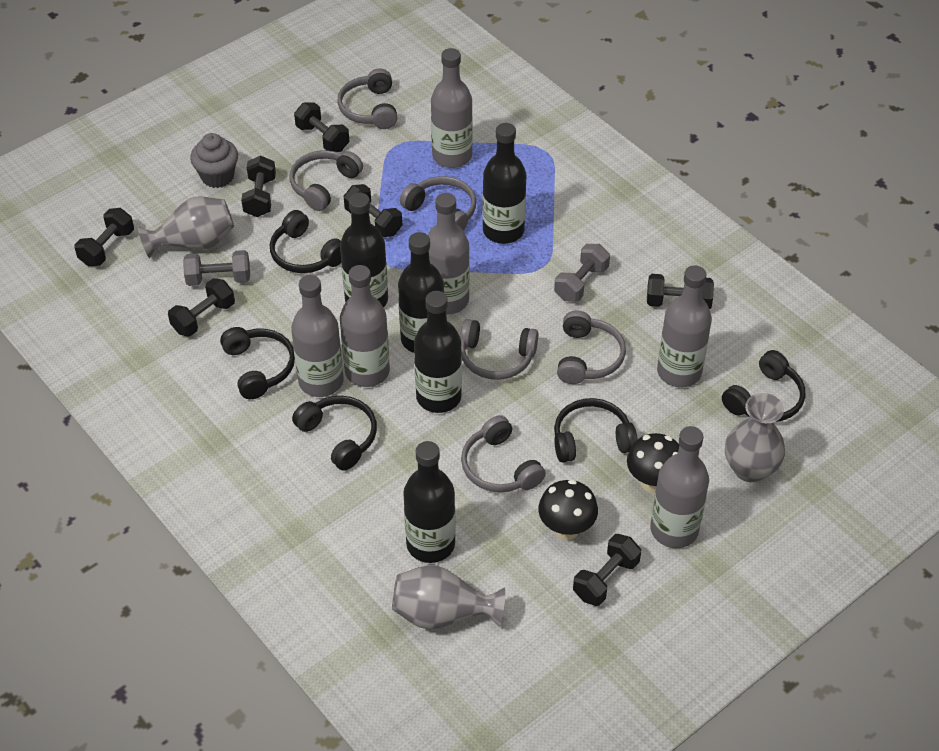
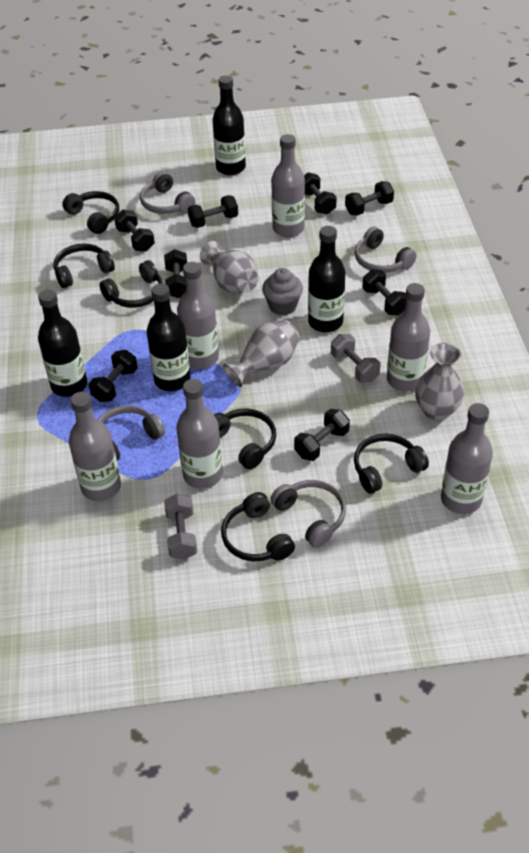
black bottle: [340,193,388,308] [398,232,444,353] [403,441,456,563] [414,291,462,413] [482,123,527,244] = 5 -> [38,289,87,397] [147,284,191,391] [212,75,246,175] [308,226,345,332] = 4
black dumbbell: [74,208,134,266] [168,278,235,337] [241,156,276,217] [294,102,349,152] [344,184,402,237] [573,534,641,606] [647,274,714,310] = 7 -> [89,350,138,402] [114,210,155,252] [164,249,187,298] [188,195,238,228] [294,409,350,461] [304,172,337,215] [345,181,394,216] [362,269,407,315] = 8
black headphones: [220,327,295,399] [270,210,341,273] [292,396,377,471] [554,398,638,462] [722,350,805,422] = 5 -> [54,244,115,288] [62,191,119,234] [99,260,163,308] [214,408,276,469] [221,492,295,561] [354,434,429,494] = 6
black mushroom: [538,479,598,540] [627,433,679,493] = 2 -> none = 0
grey headphones: [290,150,363,211] [337,68,397,129] [400,176,476,231] [460,319,538,380] [461,415,546,492] [557,310,626,384] = 6 -> [98,406,165,461] [140,172,196,214] [270,480,346,548] [355,227,417,273] = 4

